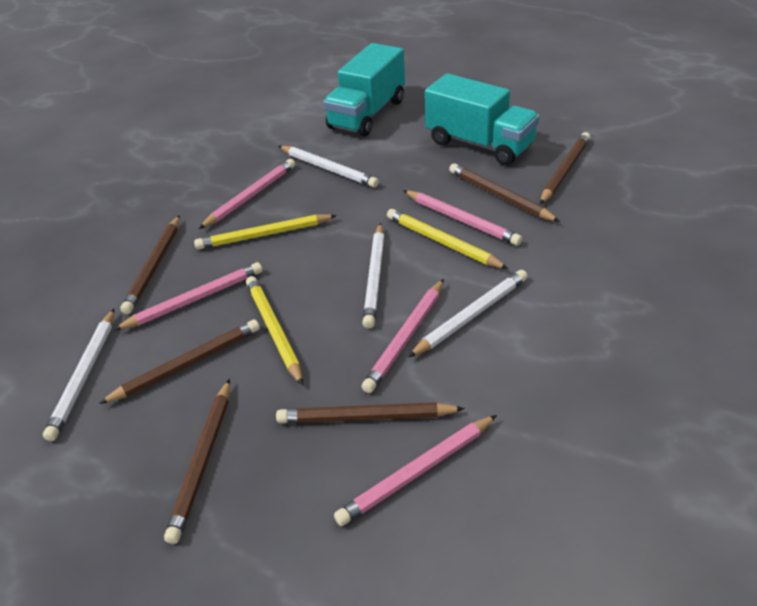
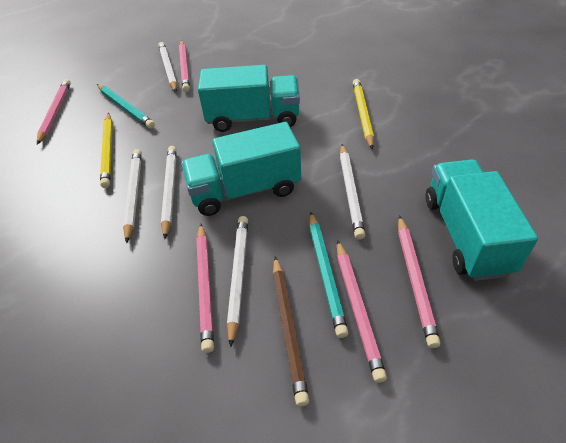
brown pencil: [99,319,260,404] [120,215,180,314] [164,379,230,544] [276,402,465,423] [449,163,560,222] [540,132,591,205] = 6 -> [273,257,309,406] = 1
turquoise pencil: none = 0 -> [97,84,155,129] [309,212,349,338] = 2
turquoise truck: [323,43,405,136] [425,73,539,165] = 2 -> [181,122,301,216] [198,65,300,132] [425,159,538,281] = 3
white pencil: [43,309,114,441] [279,146,379,188] [362,223,384,329] [408,270,528,357] = 4 -> [123,149,142,243] [158,42,177,92] [161,146,177,239] [227,216,248,347] [340,144,365,240] = 5
yellow pencil: [194,214,337,250] [246,276,303,386] [387,209,509,269] = 3 -> [100,113,113,188] [353,79,374,150] = 2

